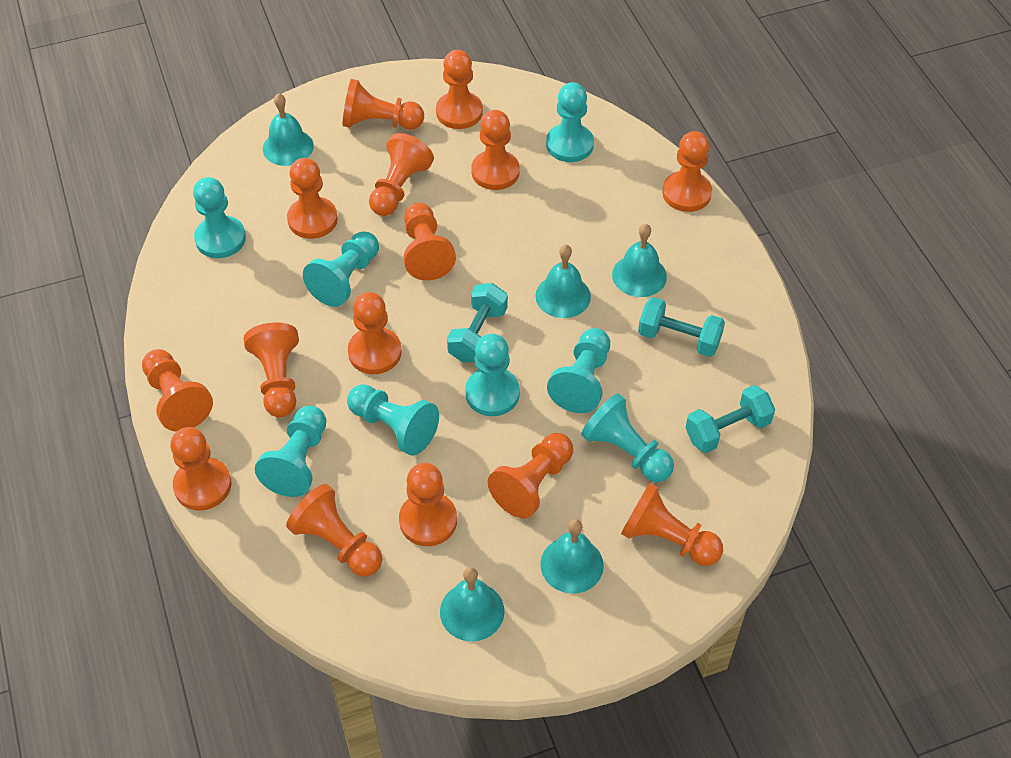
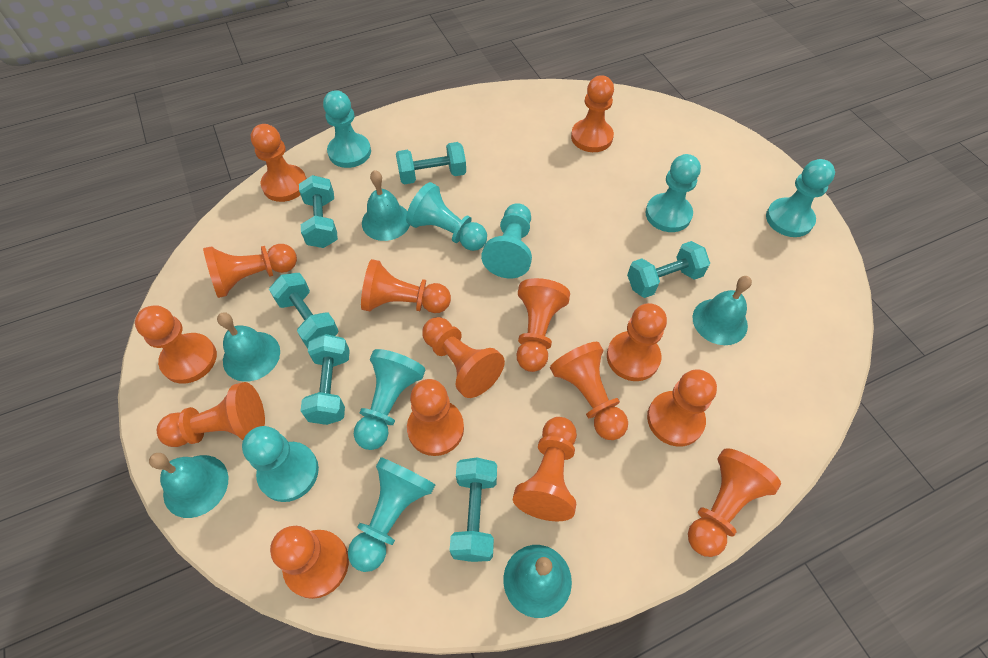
turquoise dumbbell: [447,283,508,362] [638,297,725,357] [685,385,775,453] = 3 -> [269,273,338,349] [299,175,338,248] [300,334,350,425] [396,142,466,184] [450,458,497,562] [627,241,710,298] = 6

